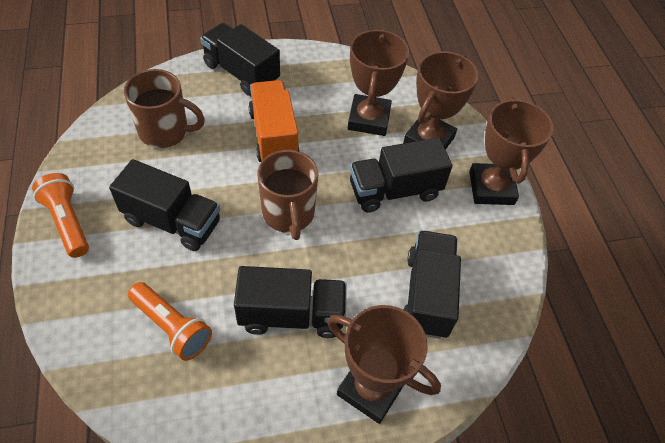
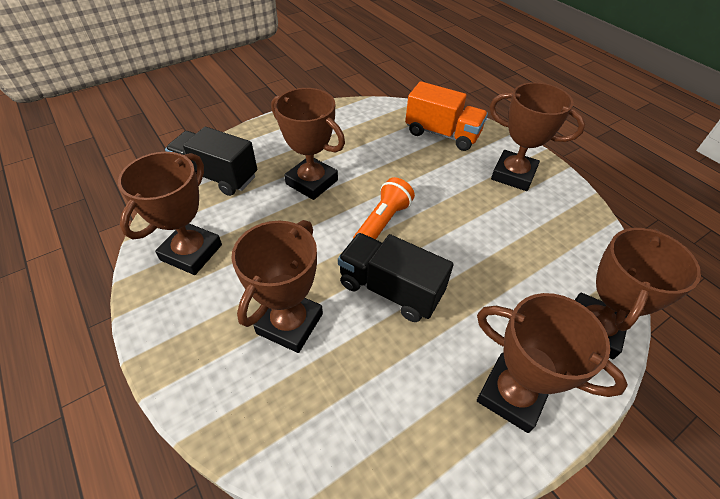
black truck: [109,159,220,251] [200,23,280,96] [234,266,347,338] [350,138,453,213] [404,230,461,339] = 5 -> [165,127,257,196] [338,233,454,322] = 2
brown mug: [124,69,205,148] [258,150,318,240] = 2 -> none = 0
brown trophy: [327,305,441,424] [348,29,409,136] [403,51,478,150] [469,97,553,205] = 4 -> [118,152,222,275] [231,220,323,353] [271,88,345,200] [477,293,628,433] [489,82,585,191] [575,228,701,359] = 6
orange flashlight: [32,173,89,258] [128,282,212,361] = 2 -> [353,177,415,239] = 1

